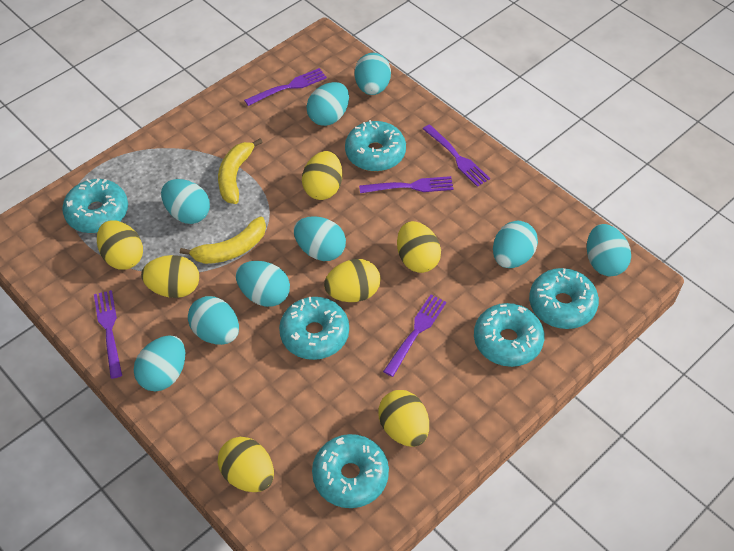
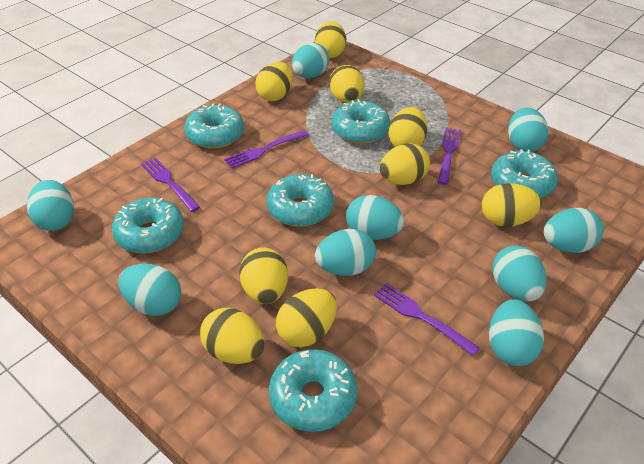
purple fork: [94,290,122,379] [244,68,327,106] [359,176,454,193] [383,295,447,377] [423,124,490,187] = 5 -> [141,158,200,212] [224,130,309,168] [374,283,480,356] [438,128,461,185] = 4
yellow banana: [180,217,266,264] [218,138,263,204] = 2 -> none = 0
yellow egg: [97,220,143,270] [141,255,199,298] [218,437,274,492] [302,151,342,200] [324,259,381,302] [378,390,429,447] [397,221,441,273] = 7 -> [200,308,265,364] [239,248,288,304] [255,62,293,101] [276,289,337,347] [315,21,346,58] [329,65,364,103] [380,143,430,185] [389,107,427,147] [482,183,542,227] = 9

